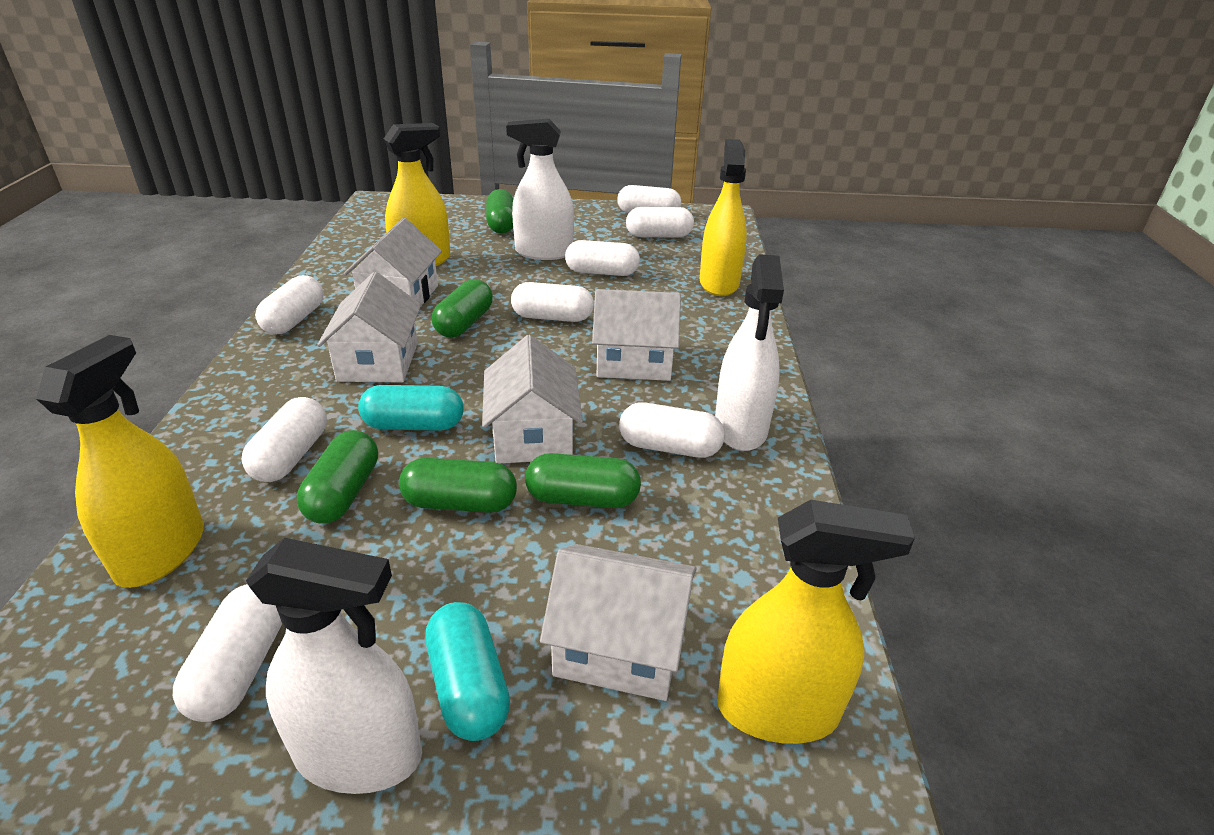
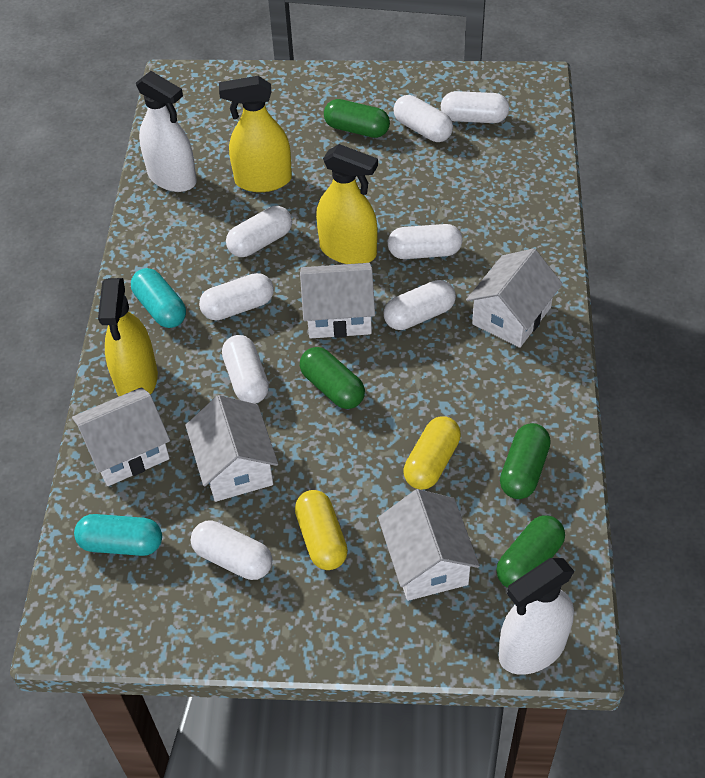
green capsule: [297,430,378,523] [399,458,517,513] [432,279,493,337] [486,189,514,234] [525,453,641,508] = 5 -> [300,347,365,409] [324,99,390,138] [496,515,565,588] [500,423,551,499] = 4
white spray bottle: [246,538,422,794] [506,119,574,260] [715,254,784,451] = 3 -> [136,71,197,192] [499,558,575,675] = 2
yellow capsule: none = 0 -> [295,490,348,570] [404,416,461,490] = 2
yellow spray bottle: [36,335,204,588] [384,123,450,266] [700,139,747,296] [717,500,915,744] = 4 -> [98,278,158,396] [219,76,292,192] [316,144,378,264] = 3

